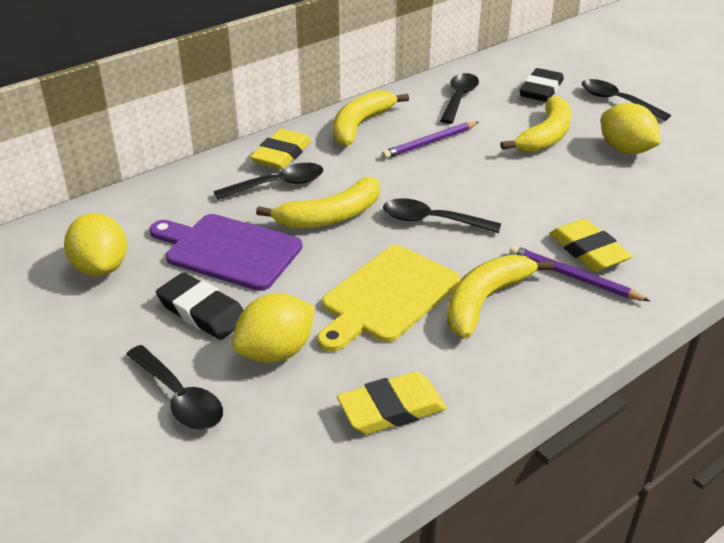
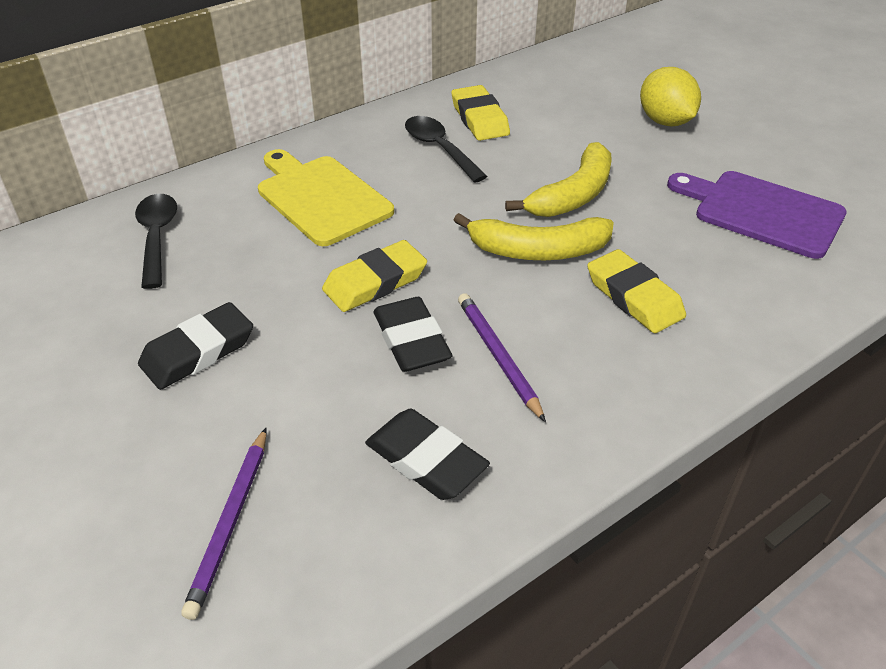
black eraser: [156,272,244,340] [519,68,564,102] = 2 -> [138,302,253,390] [365,409,490,500] [373,297,452,372] = 3
black spoon: [126,345,223,430] [214,163,324,200] [383,198,501,233] [440,73,479,124] [582,79,671,121] = 5 -> [135,194,177,289] [405,116,488,183] = 2
yellow banana: [256,177,380,229] [333,90,409,146] [447,255,554,339] [501,96,571,153] = 4 -> [454,213,614,260] [505,142,611,217] = 2
yellow lemon: [64,213,127,277] [232,293,315,363] [601,103,660,154] = 3 -> [640,67,701,126] = 1

